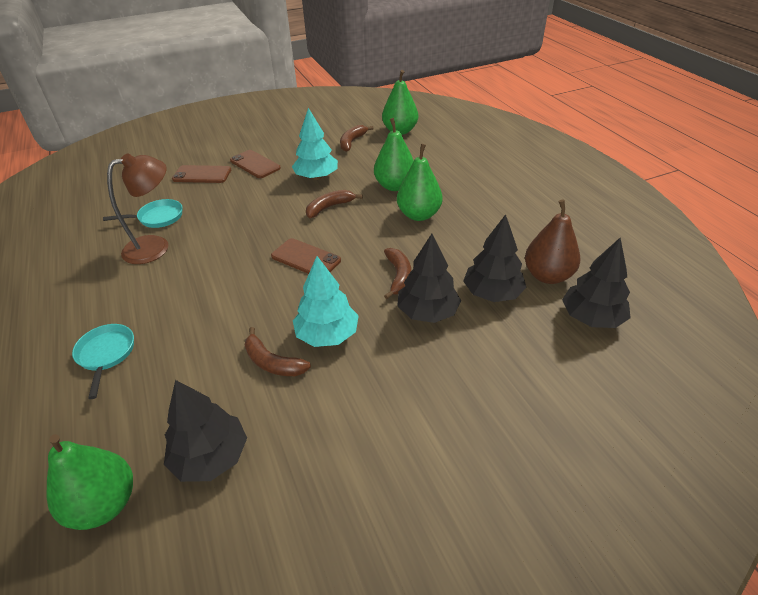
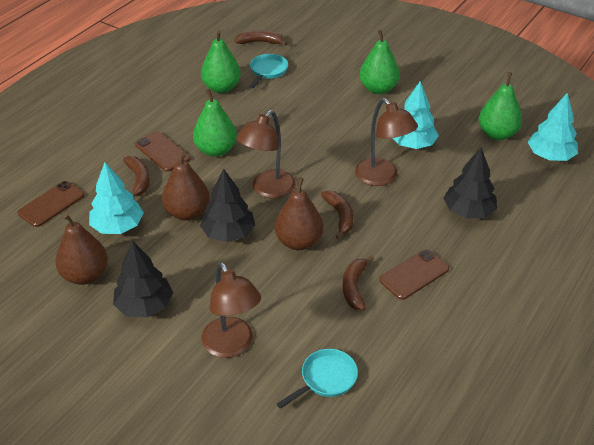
black tree: [164,380,247,482] [397,234,461,323] [463,214,527,302] [562,238,631,328] = 4 -> [113,241,173,317] [200,169,255,242] [444,147,497,219] = 3
brown lamp: [107,153,168,264] = 1 -> [202,262,261,358] [236,110,296,199] [355,98,418,186] = 3
brown pear: [525,199,581,284] = 1 -> [55,213,108,285] [162,152,210,221] [275,177,323,250] = 3
turquoise tree: [292,108,338,180] [293,256,359,347] = 2 -> [89,162,144,234] [392,81,439,149] [528,93,578,161] = 3

